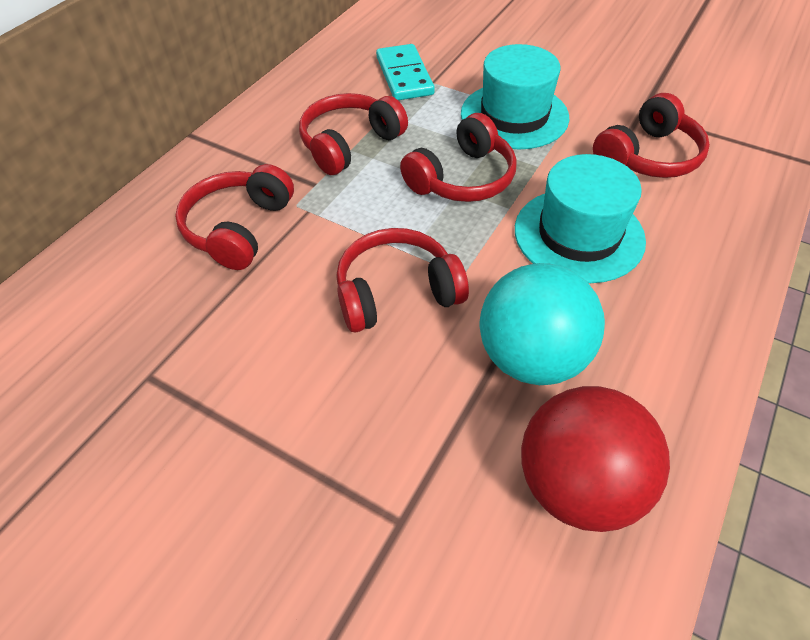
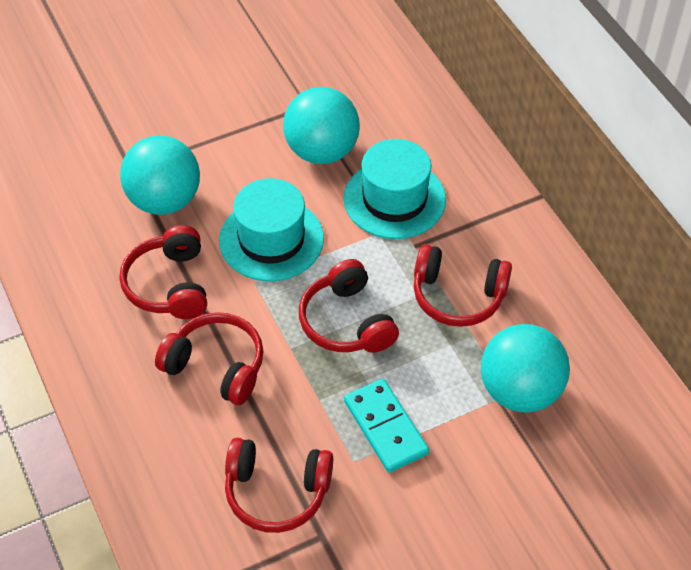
red ball: [521,386,670,532] = 1 -> none = 0
turquoise ball: [480,263,605,385] = 1 -> [120,135,200,215] [283,87,360,164] [481,324,570,412] = 3

